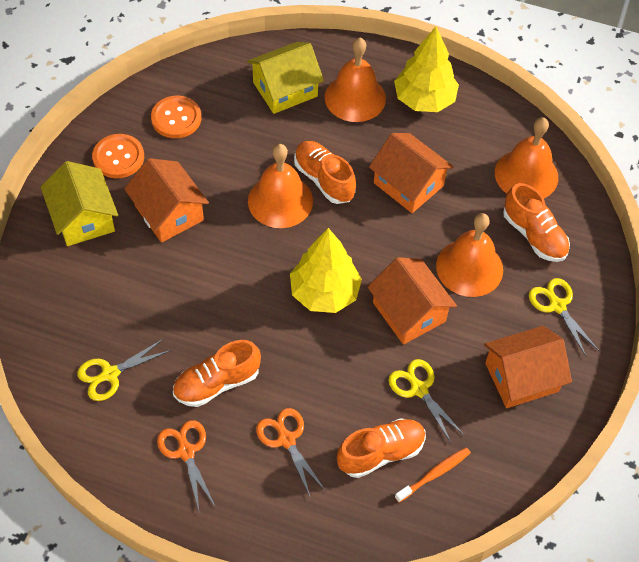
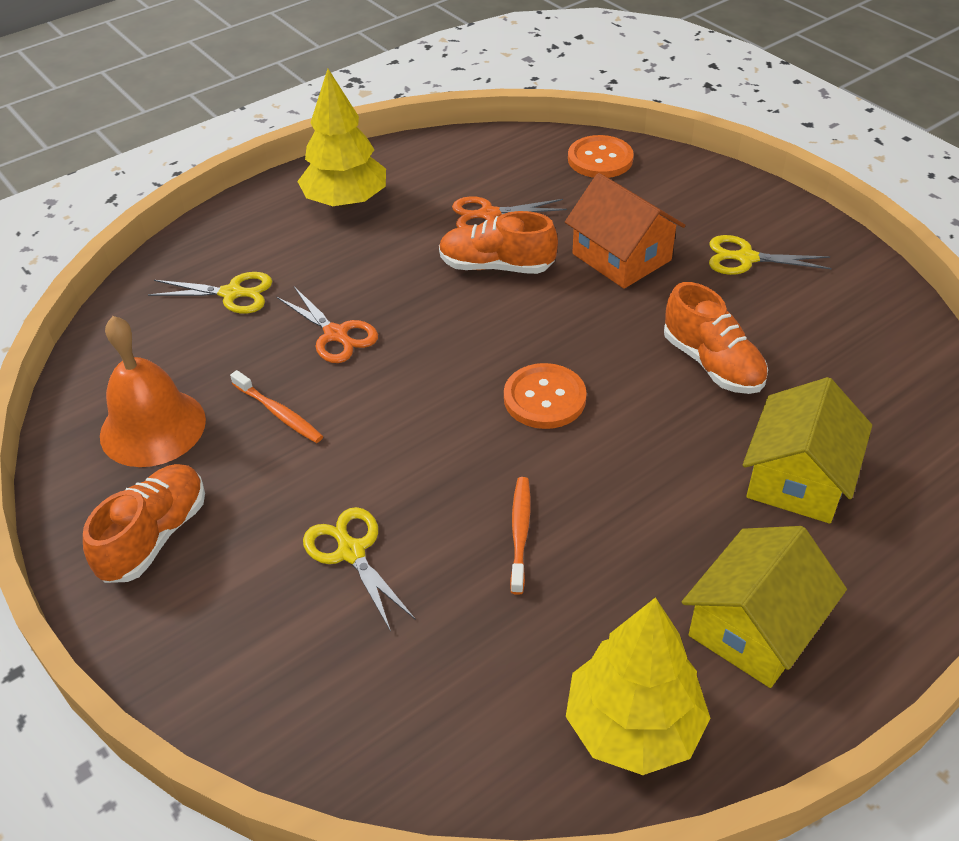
orange bell: [248,144,313,228] [325,38,386,122] [436,213,503,297] [495,117,558,199] = 4 -> [100,316,206,467] = 1
orange house: [124,158,209,243] [368,257,457,345] [369,133,454,213] [484,326,572,408] = 4 -> [565,173,686,289] = 1
orange shoe: [173,340,261,407] [294,141,356,204] [337,418,426,478] [503,183,570,262] = 4 -> [83,464,205,583] [439,211,558,274] [664,282,768,394] = 3
orange toothbrush: [395,447,471,503] = 1 -> [230,370,323,443] [510,477,530,595] = 2

